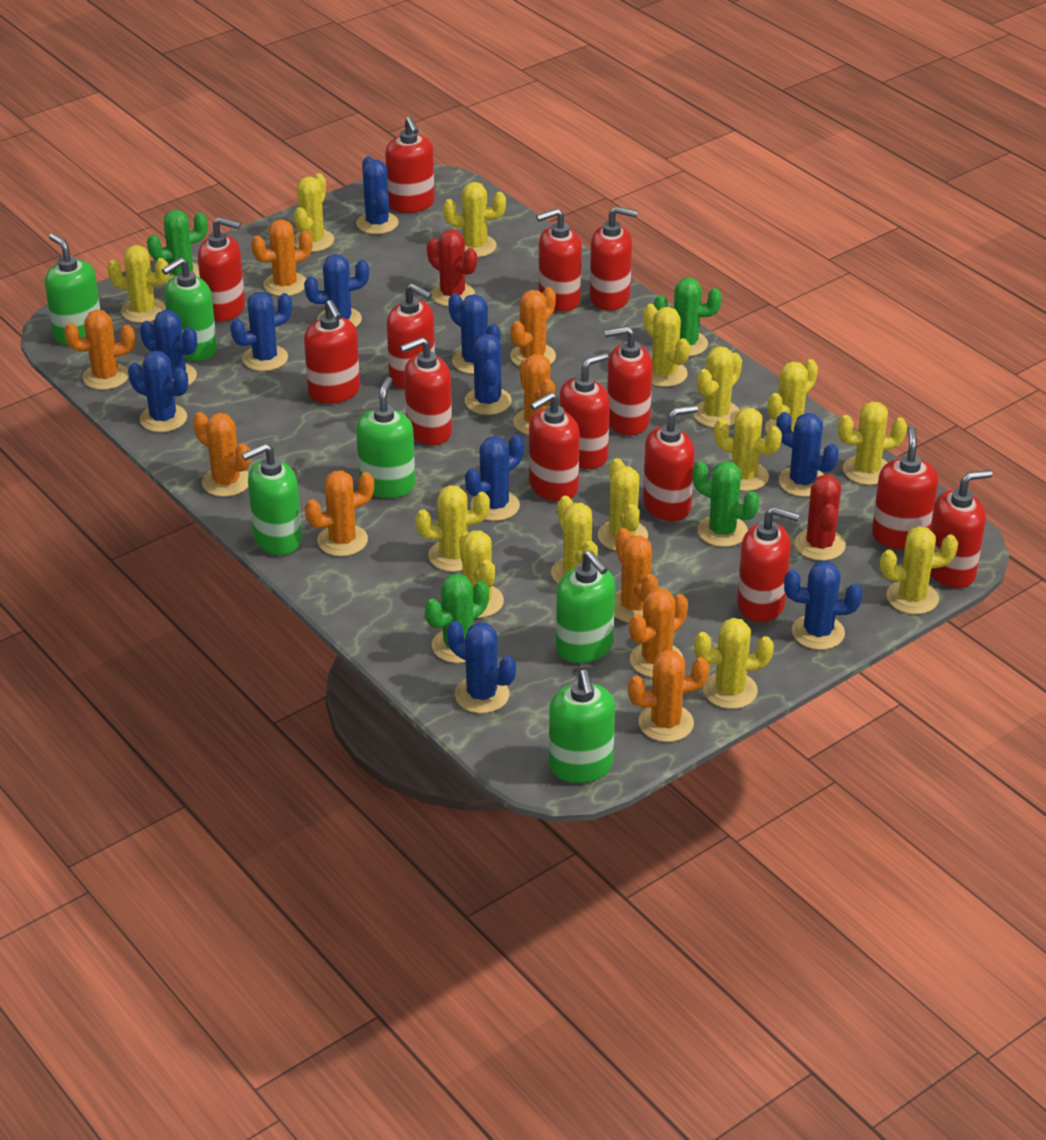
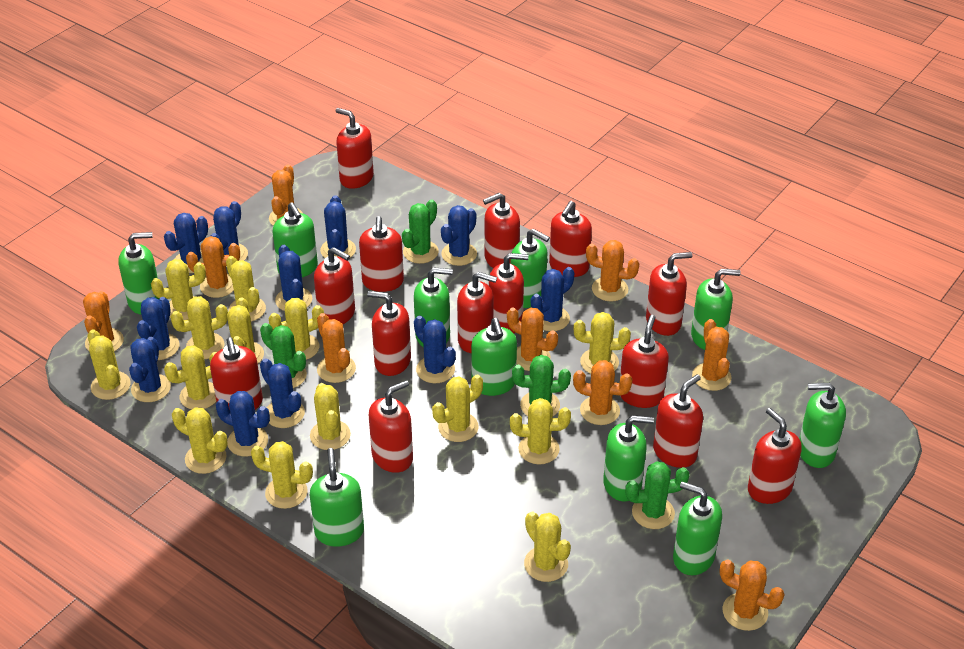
green soap dispenser: [45,233,100,345] [162,257,217,361] [241,443,302,555] [356,377,415,498] [549,669,615,783] [556,551,615,663] = 6 -> [118,232,160,314] [273,202,318,277] [310,448,364,547] [414,267,453,347] [471,318,517,396] [511,229,550,308] [603,416,654,502] [673,482,722,575] [691,269,741,350] [799,383,846,468] = 10
red cactus: [427,229,477,306] [795,474,846,561] = 2 -> none = 0

